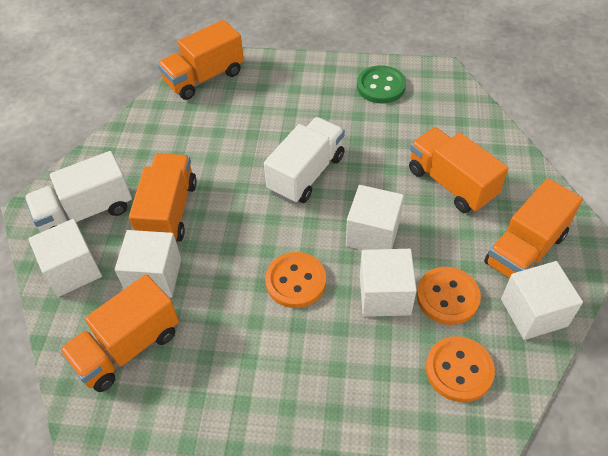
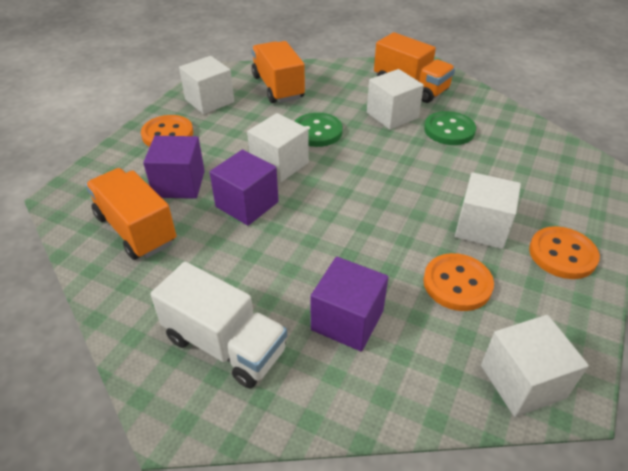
green button: [357,65,406,103] = 1 -> [294,113,343,147] [424,111,476,145] = 2
orange truck: [59,274,179,392] [129,154,197,241] [158,20,244,100] [409,127,508,213] [484,178,583,279] = 5 -> [85,168,176,260] [251,41,305,103] [374,32,455,103] = 3
purple cube: none = 0 -> [143,136,205,199] [210,149,279,226] [311,257,388,351] = 3
white truck: [25,151,132,232] [264,117,345,204] = 2 -> [150,262,287,388] = 1

